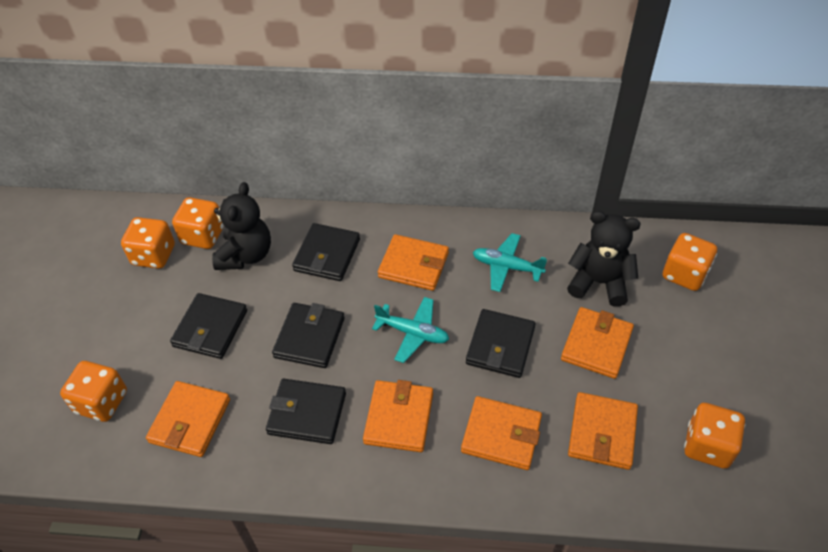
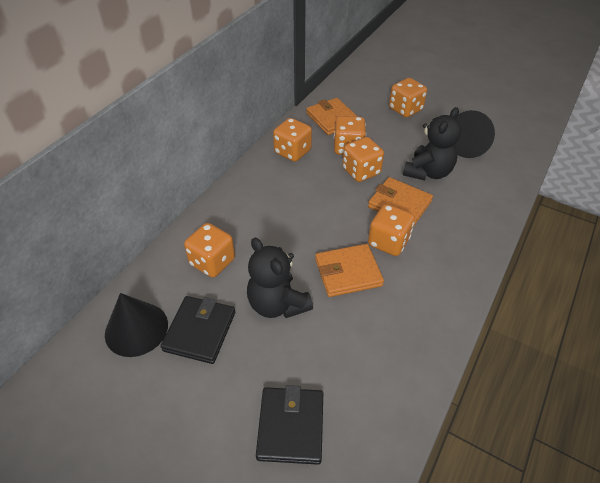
black cone: none = 0 -> [105,293,168,357] [455,110,495,158] = 2
black wallet: [170,293,247,359] [266,379,346,444] [272,303,345,368] [292,223,360,281] [466,309,536,378] = 5 -> [160,296,235,364] [256,385,323,465] = 2
orange dice: [60,361,127,422] [121,217,175,269] [172,197,224,249] [663,233,717,291] [684,403,745,469] = 5 -> [184,223,235,278] [273,118,312,162] [334,116,366,155] [342,137,384,182] [368,204,415,256] [389,78,427,118] = 6
orange wallet: [146,381,230,457] [363,380,433,452] [378,234,449,291] [461,396,542,470] [561,307,634,379] [568,392,638,470] = 6 -> [306,98,358,135] [315,244,384,297] [368,177,433,227] = 3
turquoise plane: [372,297,449,363] [473,233,547,292] = 2 -> none = 0

